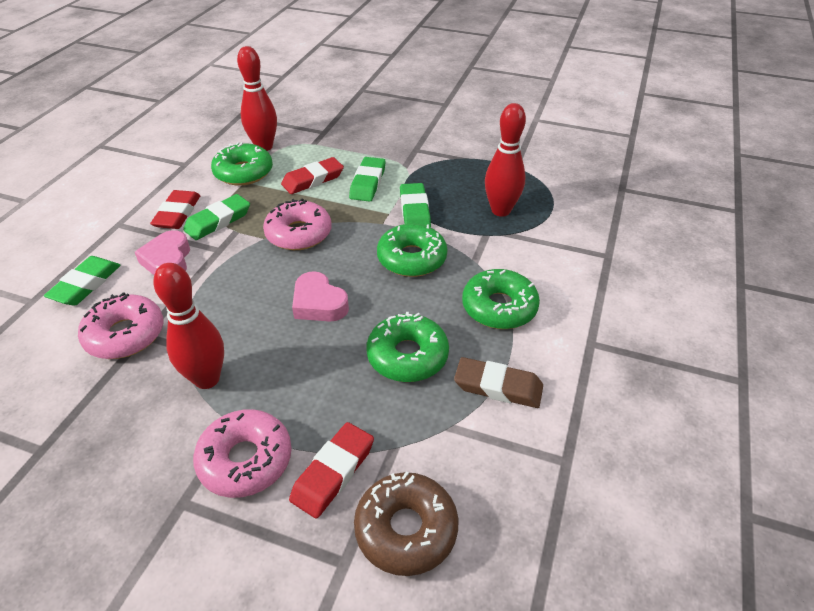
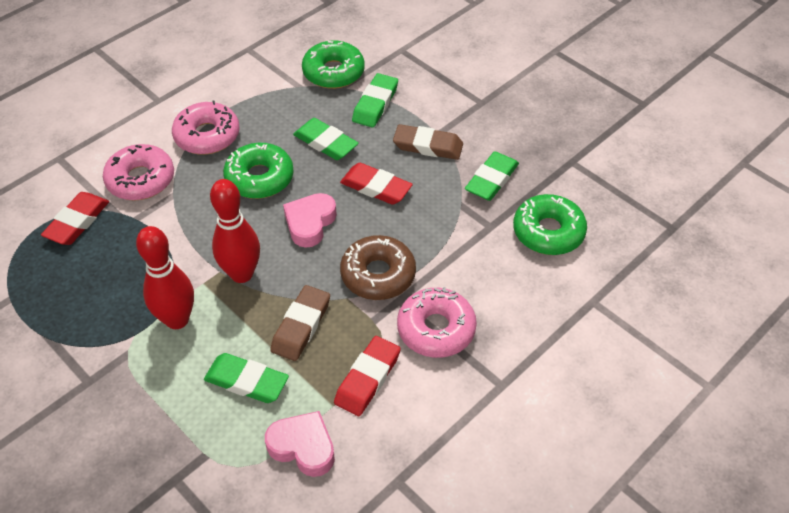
brown eraser: [454,357,543,408] = 1 -> [270,285,330,361] [393,124,463,160] = 2
green donut: [211,142,273,186] [366,312,449,382] [377,224,447,277] [462,269,540,329] = 4 -> [223,143,294,199] [302,40,365,89] [513,194,587,255] = 3
red bowling pin: [153,263,224,389] [237,46,277,151] [485,103,526,217] = 3 -> [136,226,194,329] [210,179,260,283] = 2

